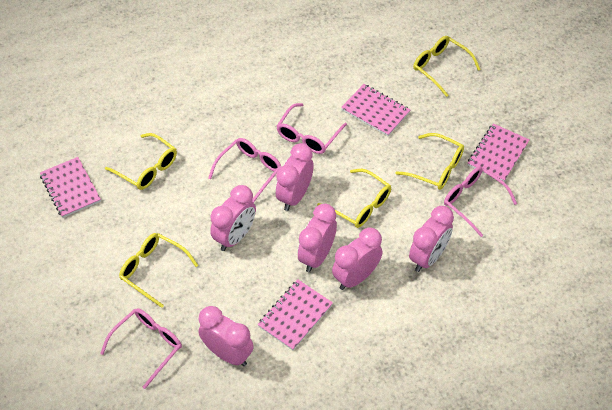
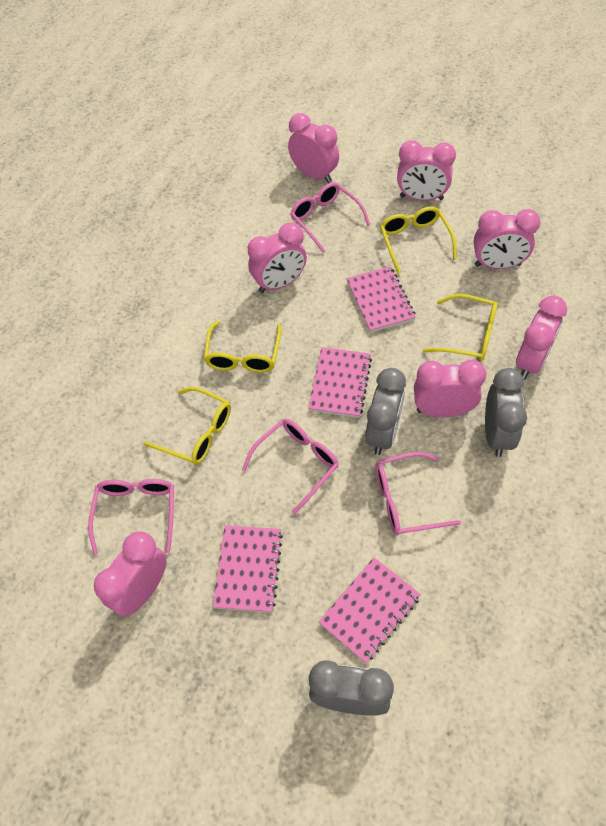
grey clock: none = 0 -> [309,660,394,716] [365,368,406,455] [485,368,527,457] = 3
pink clock: [198,306,254,366] [210,185,256,251] [276,143,314,211] [298,204,337,272] [332,228,383,290] [409,206,454,272] = 6 -> [94,531,167,616] [248,223,307,293] [288,113,339,183] [397,140,456,201] [414,360,486,417] [473,209,540,269] [516,296,567,379] = 7
yellow glasses: [105,133,177,190] [119,233,198,308] [317,169,391,228] [395,133,464,190] [413,36,481,97] = 5 -> [143,387,231,465] [204,321,282,373] [380,207,457,274] [423,294,498,361] = 4

